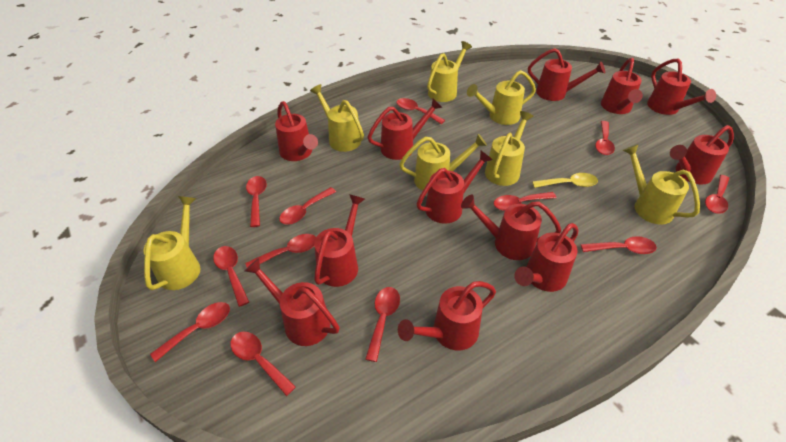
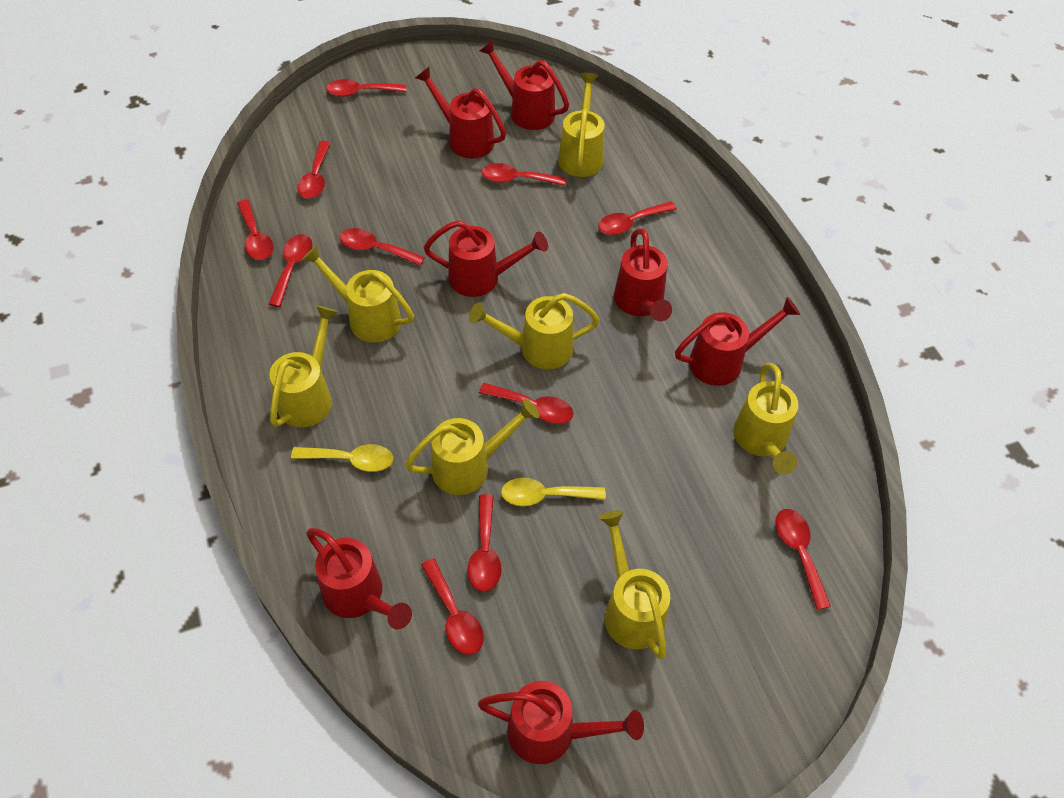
red spoon: [150,302,230,362] [213,246,249,307] [230,332,296,396] [245,234,316,267] [246,176,267,227] [279,187,336,225] [365,287,400,362] [397,98,445,124] [494,192,557,211] [581,236,657,254] [595,121,615,155] [705,175,729,214] = 12 -> [237,200,274,260] [268,234,312,307] [298,141,331,199] [326,79,406,97] [340,228,425,266] [421,558,484,655] [467,494,502,591] [479,383,574,424] [482,163,566,186] [598,201,677,235] [776,509,831,610] = 11
red watering can: [245,258,340,346] [275,101,318,161] [314,194,365,287] [367,98,443,160] [398,281,496,350] [416,151,492,224] [461,195,561,260] [514,223,578,292] [528,48,605,101] [601,58,643,114] [647,58,716,115] [670,125,734,185] = 12 -> [306,528,412,630] [415,66,506,159] [424,220,548,297] [478,681,644,764] [480,40,569,130] [614,228,672,321] [675,297,800,386] = 7
yellow spoon: [532,173,598,188] = 1 -> [291,444,393,472] [501,478,606,506] = 2

